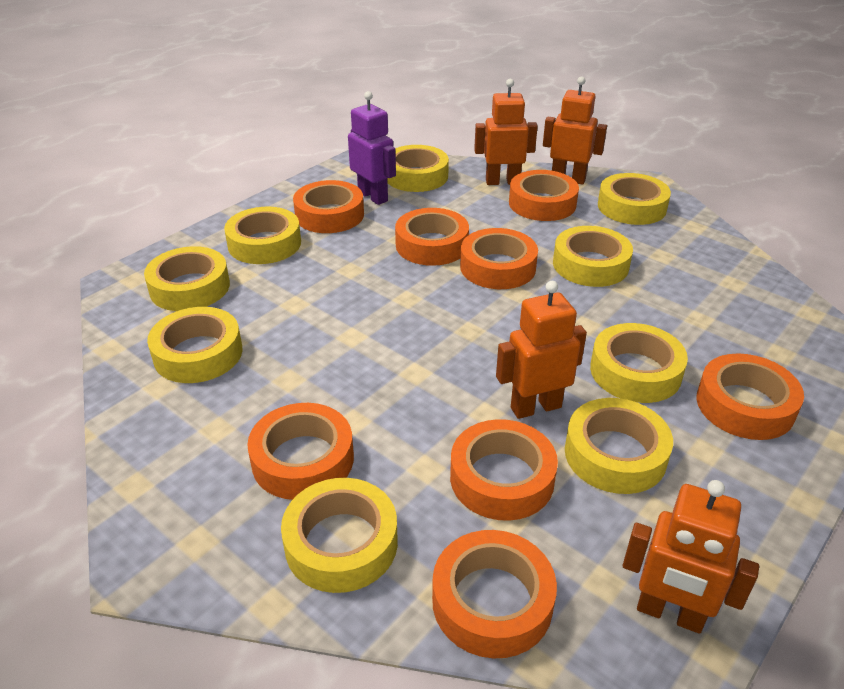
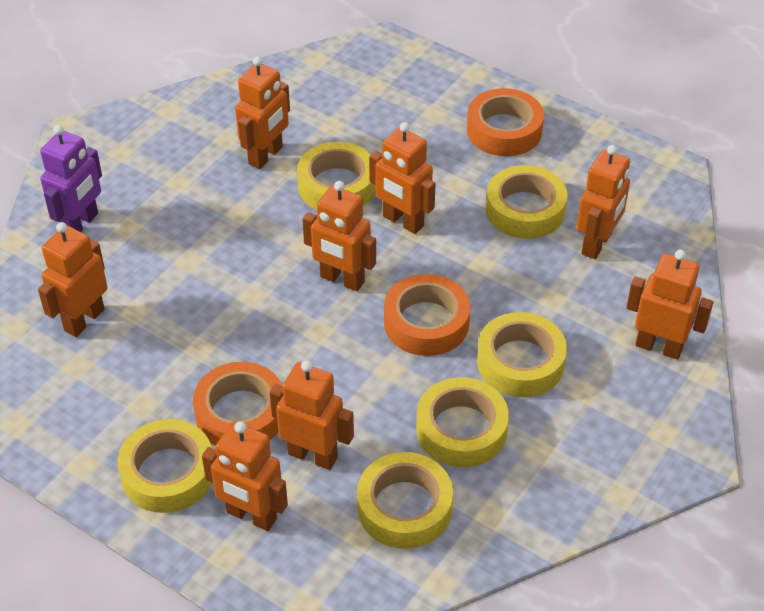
orange robot: [474,79,538,185] [496,281,587,419] [543,76,607,185] [623,480,759,634] = 4 -> [38,222,108,337] [202,421,288,531] [235,57,290,169] [270,360,354,470] [302,181,376,291] [369,122,436,234] [576,145,630,259] [626,249,714,360] = 8
orange tape: [247,403,354,500] [293,180,364,233] [395,208,469,266] [432,530,557,658] [450,419,558,521] [460,228,538,289] [509,170,579,221] [696,354,804,440] = 8 -> [193,362,282,446] [384,274,470,356] [467,88,544,156] = 3
yellow tape: [144,246,230,311] [147,307,243,383] [224,207,301,264] [281,478,398,593] [387,145,449,192] [553,226,633,287] [565,398,673,494] [590,323,688,403] [598,173,671,225] = 9 -> [118,419,212,513] [297,142,376,210] [357,452,453,549] [416,377,509,467] [477,312,567,397] [486,165,568,239] = 6

